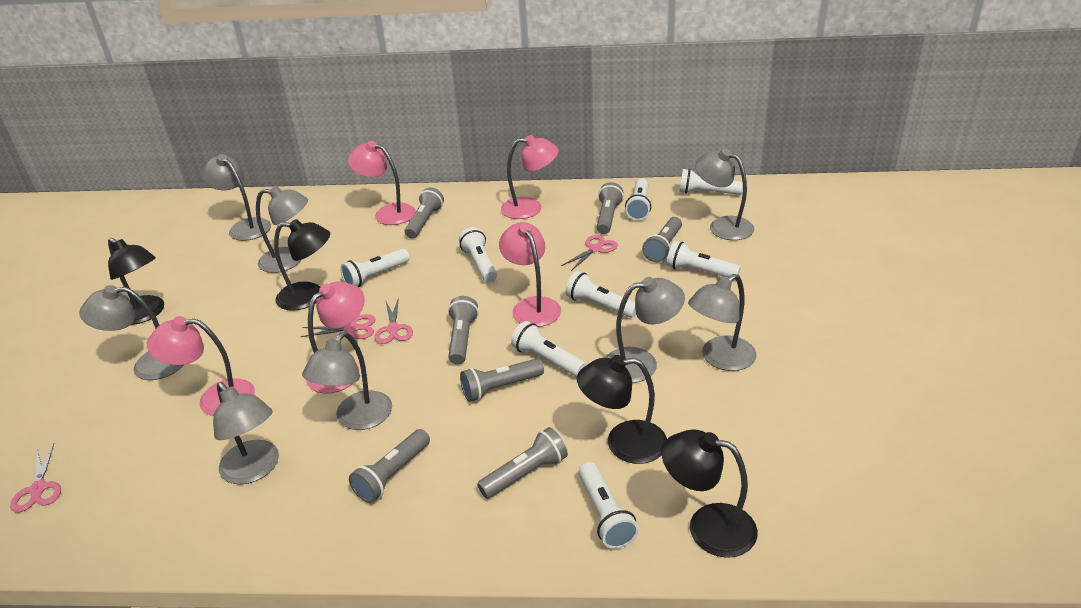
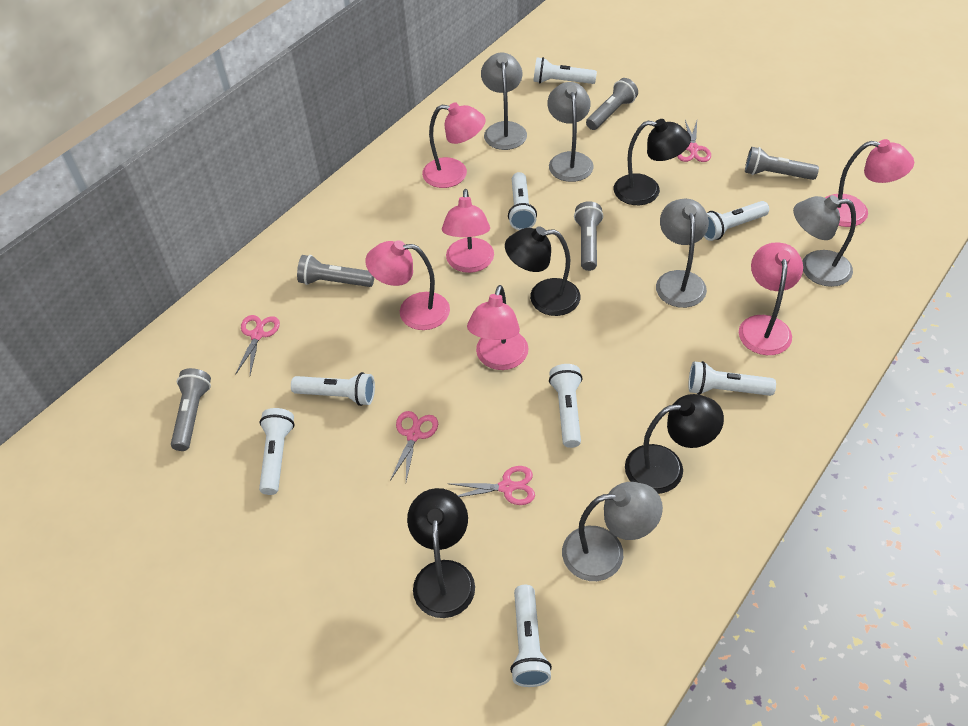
grey flashlight: [349,429,430,503] [405,188,444,239] [448,296,479,365] [460,358,544,402] [477,427,568,499] [597,182,624,234] [642,217,682,262] = 7 -> [171,368,211,451] [297,255,374,287] [574,201,603,271] [586,78,638,130] [745,147,819,180] = 5
grey lamp: [79,285,183,380] [202,154,271,241] [213,382,279,485] [256,186,308,273] [302,332,392,430] [605,277,685,383] [688,274,756,371] [695,149,754,240] = 8 -> [481,53,527,150] [547,82,594,182] [562,482,663,581] [656,199,709,308] [793,195,856,287] = 5
pink lamp: [147,316,255,416] [306,281,365,394] [348,141,416,225] [499,222,561,327] [501,135,559,219] = 5 -> [365,240,450,330] [422,102,486,188] [442,189,494,273] [467,285,529,370] [739,242,803,355] [825,139,914,227] = 6

